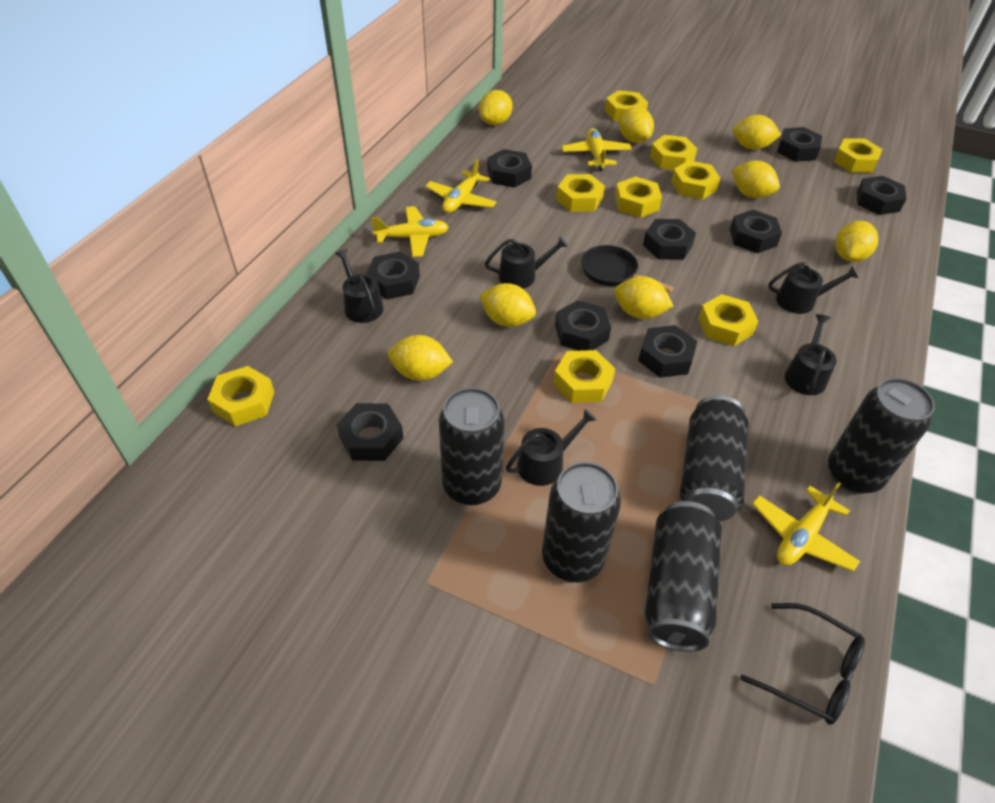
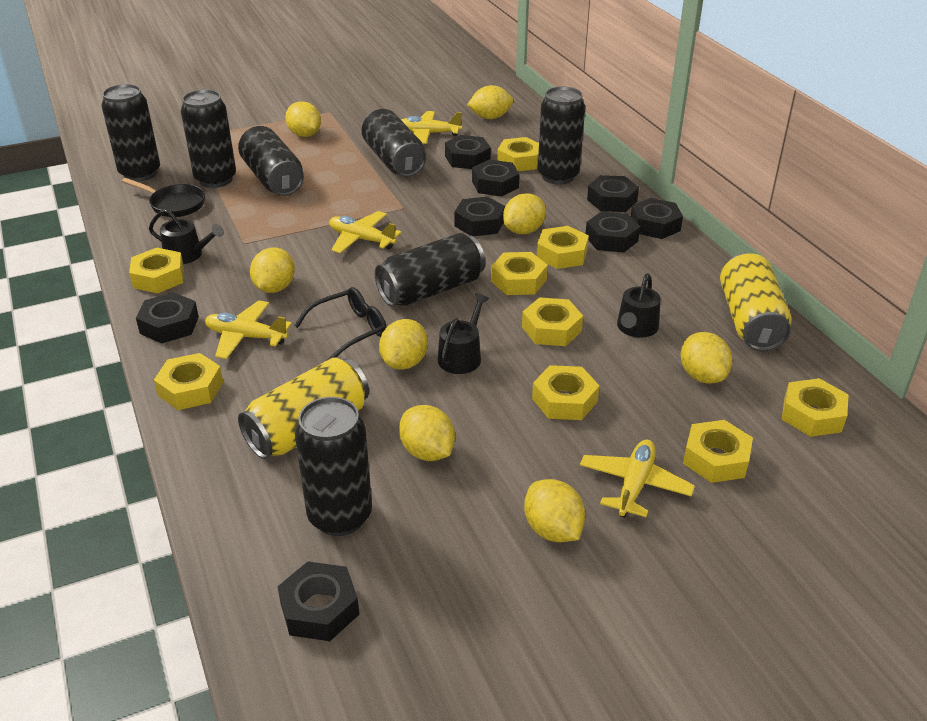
black can: [439,387,505,506] [542,462,621,582] [645,501,722,652] [680,395,749,521] [828,378,935,494] = 5 -> [101,84,160,182] [181,89,236,188] [238,126,304,196] [295,397,372,536] [362,109,426,177] [375,233,485,306] [538,86,585,185] = 7
black nut: [337,403,404,461] [366,252,420,300] [487,149,532,188] [555,300,611,351] [638,325,697,378] [643,219,696,260] [730,210,782,253] [777,127,822,162] [857,176,907,215] = 9 -> [136,292,199,343] [277,562,359,641] [445,135,491,169] [454,197,505,236] [472,159,520,197] [586,211,640,253] [587,175,639,212] [631,198,683,239] = 8
black watering can: [335,249,383,323] [485,236,568,289] [506,409,597,486] [768,262,859,314] [784,314,837,395] = 5 -> [149,209,224,264] [438,293,489,374] [617,273,661,338] = 3
yellow can: none = 0 -> [238,357,369,459] [720,253,792,351] = 2

